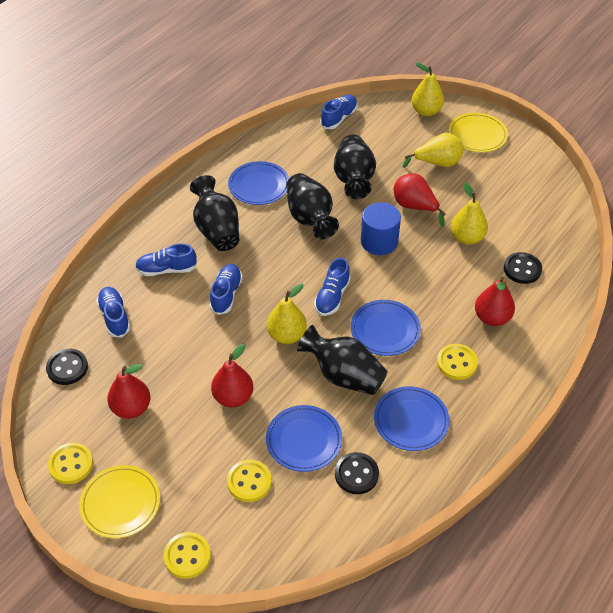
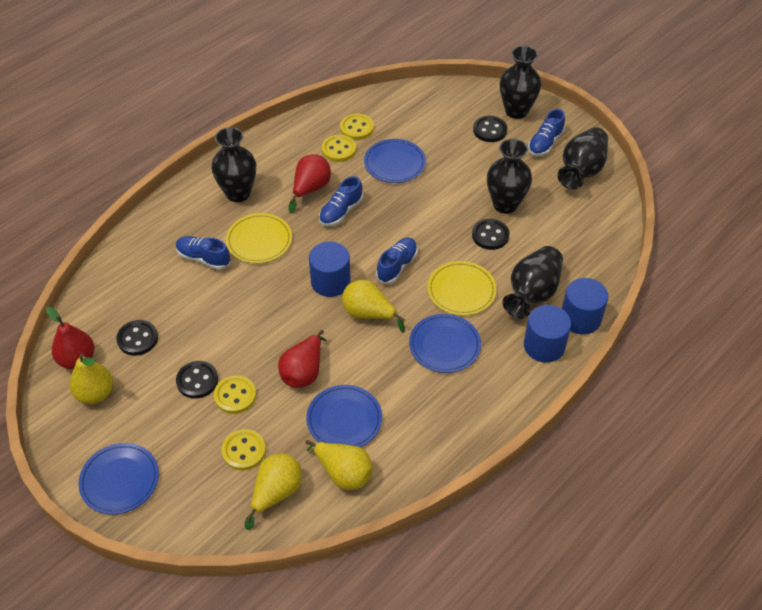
black button: [46,349,88,385] [335,452,379,494] [504,252,542,284] = 3 -> [116,320,158,356] [176,361,218,399] [472,219,510,250] [473,116,507,142] = 4
black vase: [190,175,239,251] [286,173,339,239] [297,325,388,395] [334,134,376,199] = 4 -> [211,127,256,202] [487,138,532,214] [500,46,541,119] [502,246,563,319] [557,127,608,189] = 5
blue cylinder: [361,202,401,255] = 1 -> [309,241,351,297] [524,305,571,363] [562,278,608,335] = 3
blue shoe: [96,287,130,338] [135,243,197,276] [209,264,243,315] [314,257,351,316] [320,95,358,129] = 5 -> [176,236,230,270] [319,176,363,226] [376,238,418,284] [528,109,565,156] = 4
red pear: [107,364,151,419] [211,344,253,407] [394,174,446,227] [475,276,515,326] = 4 -> [46,307,95,369] [278,330,327,388] [289,155,331,213] = 3

